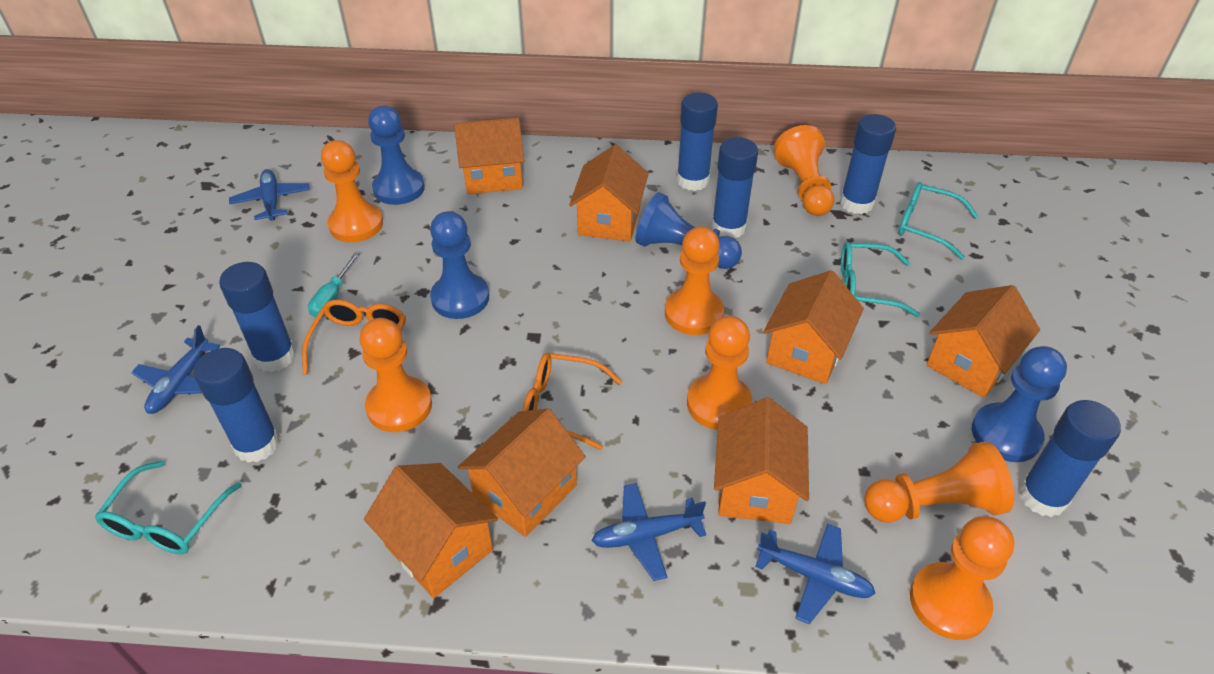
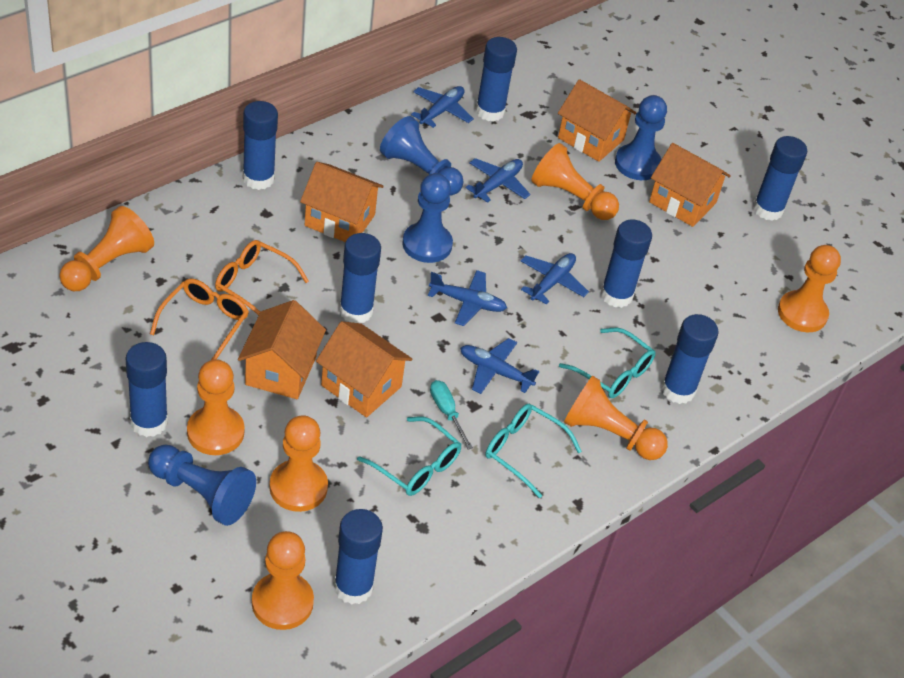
blue glue stick: [193,348,280,463] [219,262,296,372] [677,92,718,191] [711,137,758,239] [840,114,896,214] [1019,400,1121,517] = 6 -> [125,342,168,437] [243,101,278,190] [334,509,383,604] [339,233,381,323] [476,37,517,121] [601,220,652,308] [661,314,719,404] [753,136,807,221] = 8
blue plane: [131,325,220,414] [229,169,310,221] [592,483,706,581] [755,524,876,624] = 4 -> [411,86,474,128] [428,270,507,326] [460,338,539,394] [465,158,530,203] [521,253,589,305] = 5
orange house: [364,463,498,598] [454,118,524,194] [458,409,586,537] [569,145,649,242] [714,397,809,524] [763,270,864,384] [926,285,1040,398] = 7 -> [238,300,326,399] [300,162,384,242] [316,321,412,417] [558,79,636,162] [649,143,731,227] = 5

